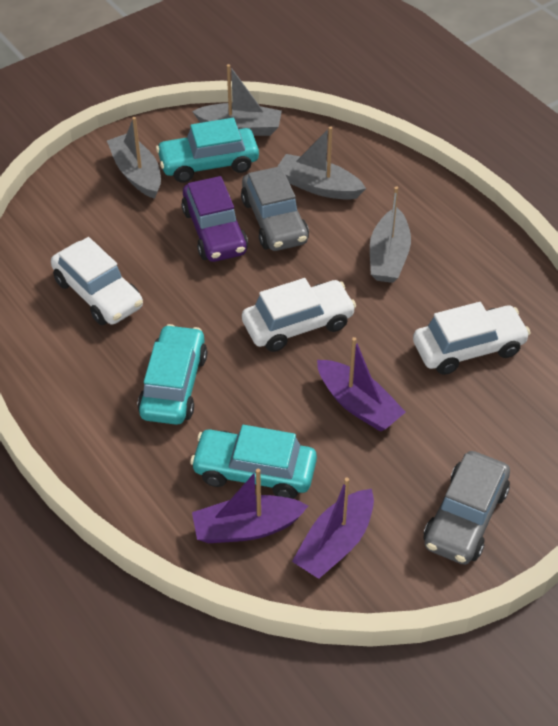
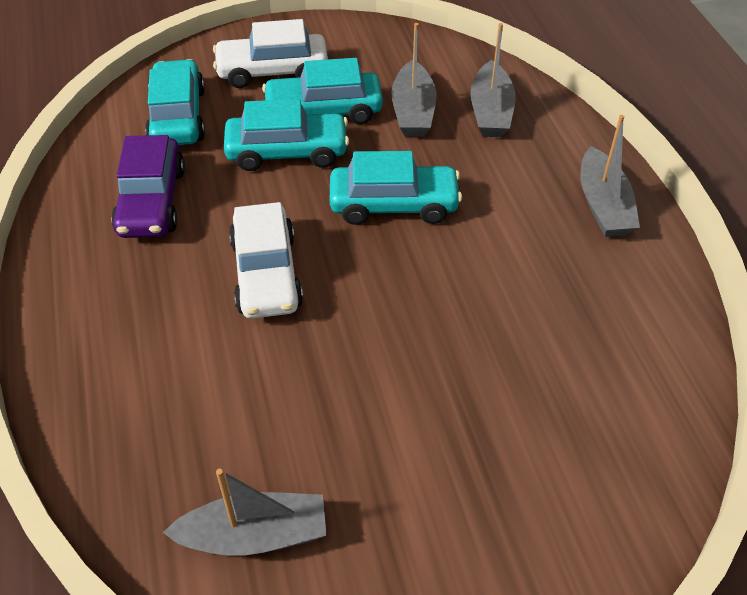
grey car: [241,166,309,251] [424,451,510,565] = 2 -> none = 0
purple boat: [192,469,308,543] [292,478,374,579] [317,337,406,432] = 3 -> none = 0
turquoise car: [137,324,207,425] [156,118,259,182] [190,425,317,499] = 3 -> [145,59,205,145] [224,99,349,171] [262,58,383,124] [330,151,462,225] = 4
white car: [51,237,143,325] [242,278,356,352] [413,302,530,375] = 3 -> [213,19,328,88] [229,202,303,319] = 2

